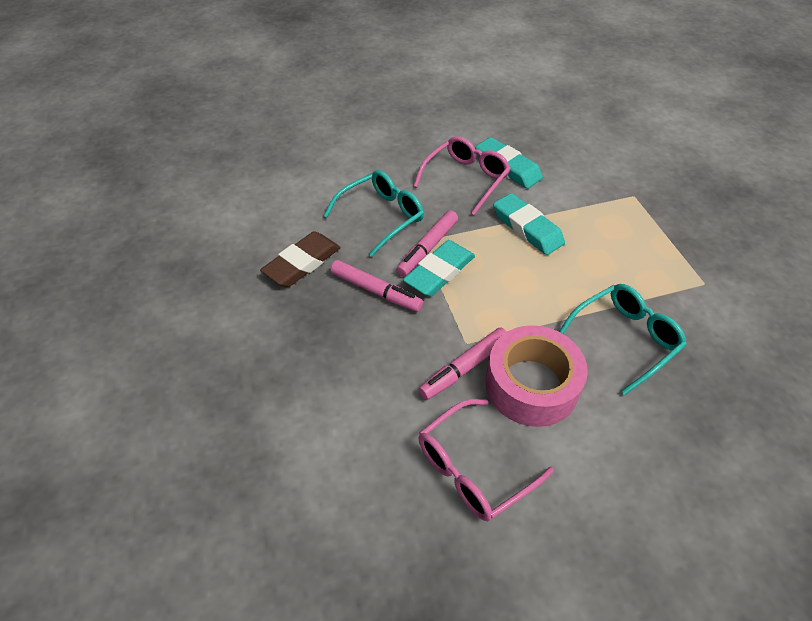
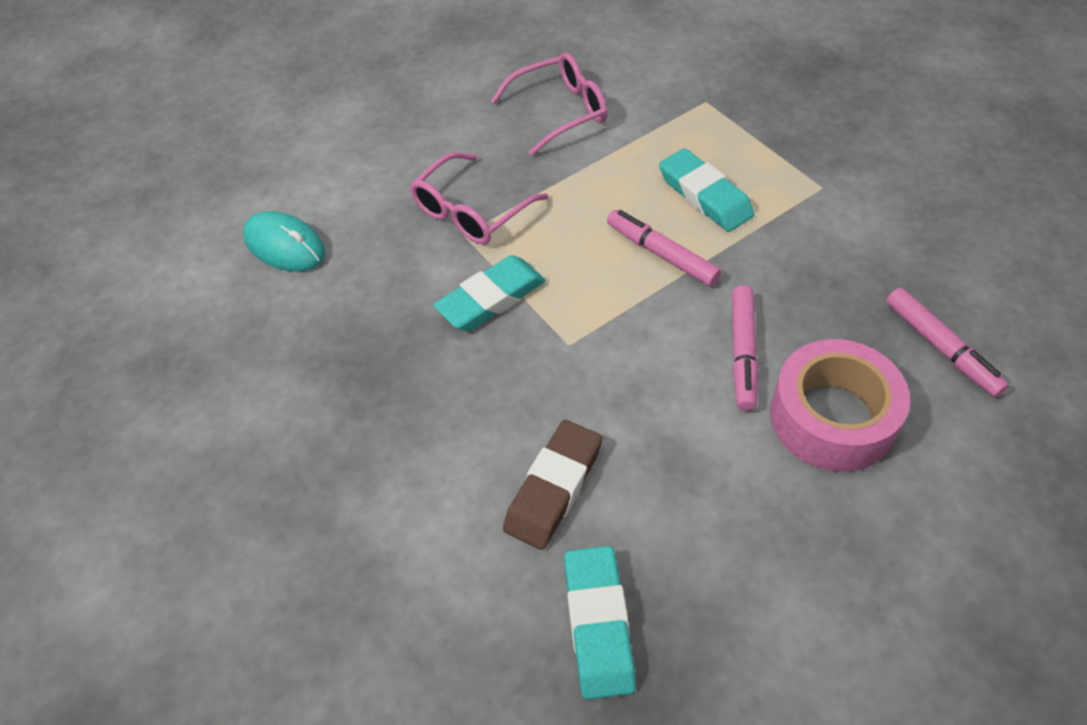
turquoise glasses: [324,170,424,257] [559,284,687,395] = 2 -> none = 0
turquoise mouse: none = 0 -> [243,211,325,272] = 1

